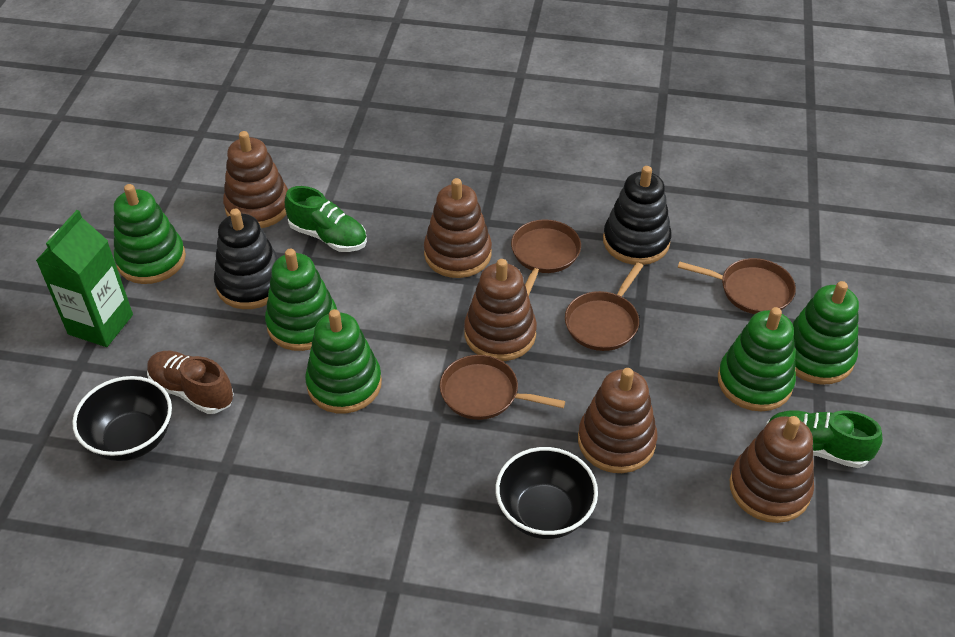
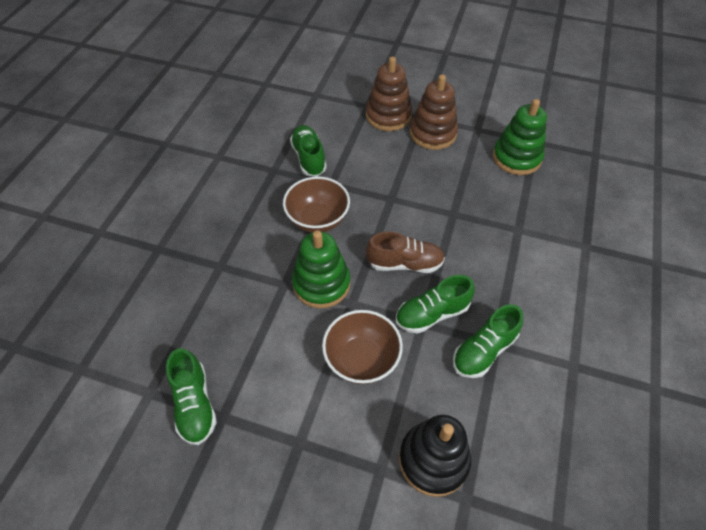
black bowl: [72,376,172,461] [495,447,598,539] = 2 -> none = 0
black stacking toy: [214,208,278,309] [603,166,672,265] = 2 -> [399,415,471,497] = 1
brown bowl: none = 0 -> [283,176,350,233] [322,310,403,384] = 2
brown pan: [440,355,565,420] [511,219,581,296] [565,262,643,351] [678,258,796,314] = 4 -> none = 0
brown stacking toy: [223,131,288,228] [424,178,492,278] [464,259,537,361] [578,368,657,473] [730,416,814,523] = 5 -> [366,56,412,131] [410,74,458,150] = 2
green carton: [36,210,133,347] = 1 -> none = 0
green shoe: [285,186,367,252] [766,410,883,468] = 2 -> [166,348,217,445] [290,125,327,176] [396,275,475,334] [453,304,523,378] = 4
green stacking toy: [114,184,186,284] [265,249,337,351] [305,309,382,413] [718,307,796,412] [792,281,859,385] = 5 -> [292,230,350,308] [493,99,547,175] = 2

